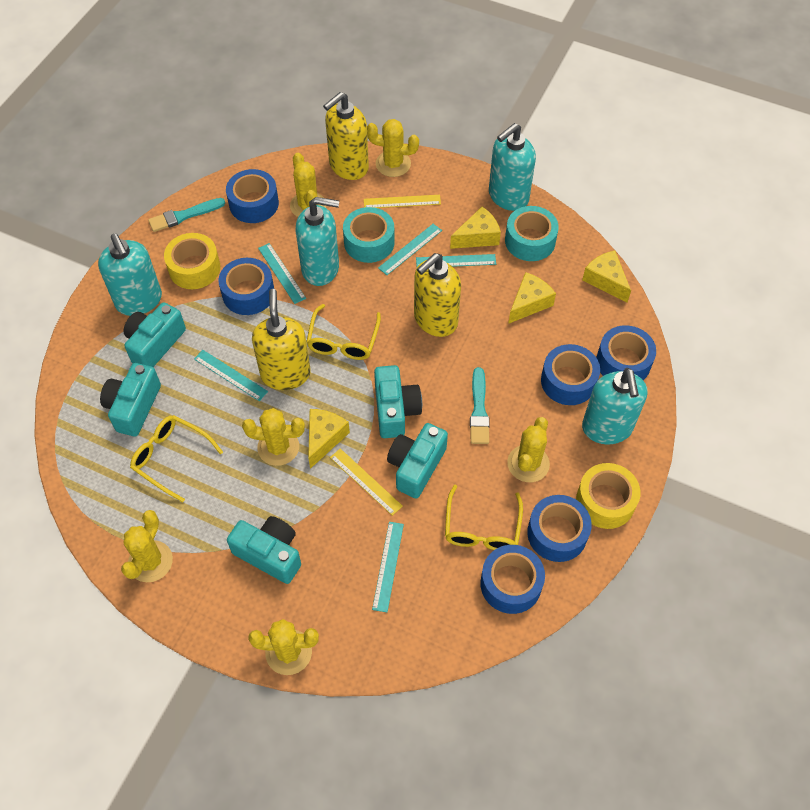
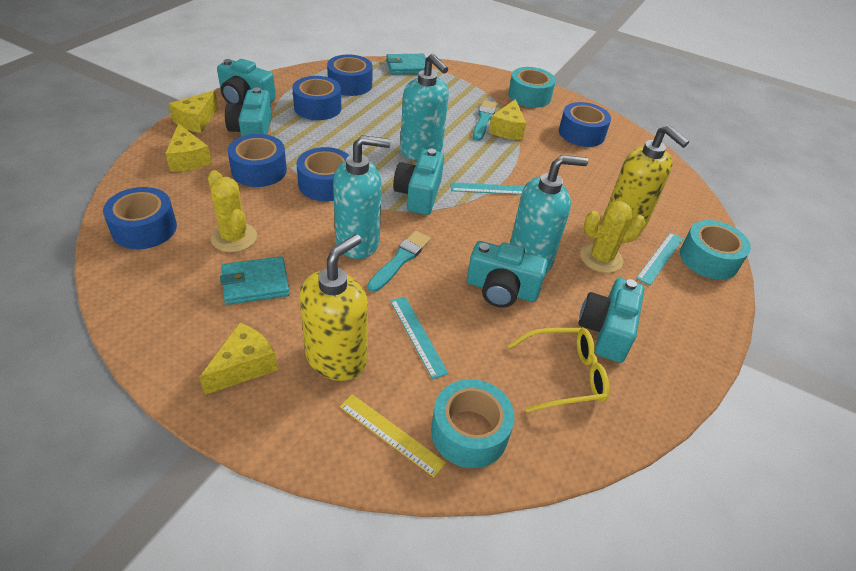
turquoise ruler: [194,350,268,401] [258,243,306,304] [372,522,404,612] [378,224,442,275] [416,254,496,267] = 5 -> [390,297,449,379] [450,182,524,195] [636,232,684,285] = 3
turquoise soap dispenser: [98,234,162,316] [296,197,339,286] [489,123,536,211] [582,368,648,444] = 4 -> [333,135,391,259] [400,54,449,160] [510,155,588,274] = 3
turquoise tape: [343,207,395,263] [505,206,559,261] = 2 -> [431,379,514,468] [508,67,556,108] [680,220,751,280] = 3
turquoise wallet: none = 0 -> [220,256,290,305] [386,54,426,75] = 2
yellow cactus: [121,510,173,582] [242,408,305,466] [248,619,319,675] [290,153,326,217] [367,119,419,177] [507,417,550,482] = 6 -> [208,170,257,253] [580,201,646,273] = 2
yellow glasses: [130,415,223,502] [306,304,381,360] [445,485,523,550] = 3 -> [508,328,609,412] = 1
yellow ruler: [330,448,403,516] [364,195,441,208] = 2 -> [340,394,446,477] = 1
yellow soap dispenser: [252,289,311,390] [323,92,369,180] [414,253,461,337] = 3 -> [300,234,368,381] [608,125,689,229] = 2
yellow tape: [164,233,220,289] [576,463,641,529] = 2 -> none = 0

